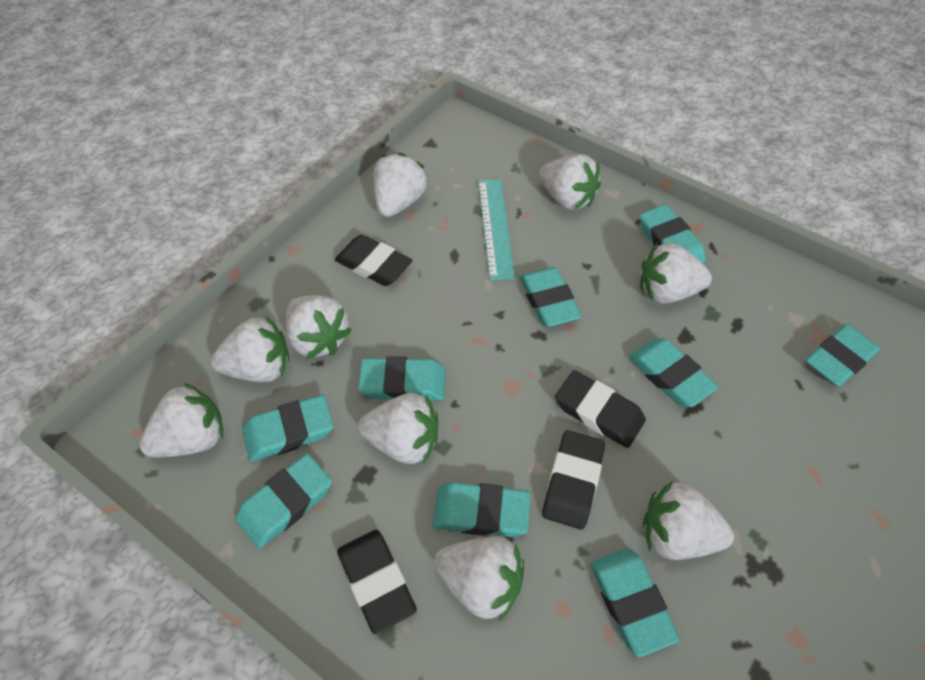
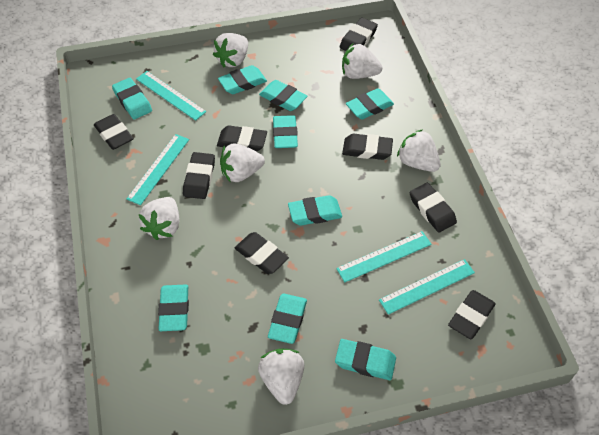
black eraser: [335,235,412,286] [337,530,417,634] [542,430,605,529] [555,370,646,448] = 4 -> [94,114,134,150] [183,152,215,199] [217,125,267,152] [235,232,289,274] [340,17,378,51] [342,134,393,160] [410,182,457,232] [448,290,496,339] = 8
turquoise ruler: [478,179,515,280] = 1 -> [127,134,189,205] [136,71,206,121] [336,231,432,282] [379,259,475,315] = 4
white strawberry: [140,383,223,457] [211,315,289,382] [285,295,352,359] [358,393,438,464] [373,153,428,217] [434,536,524,621] [539,154,601,210] [640,243,712,304] [643,480,734,560] = 9 -> [139,197,179,240] [213,33,248,67] [220,144,265,182] [258,349,304,405] [342,44,382,79] [397,129,441,172] = 6

